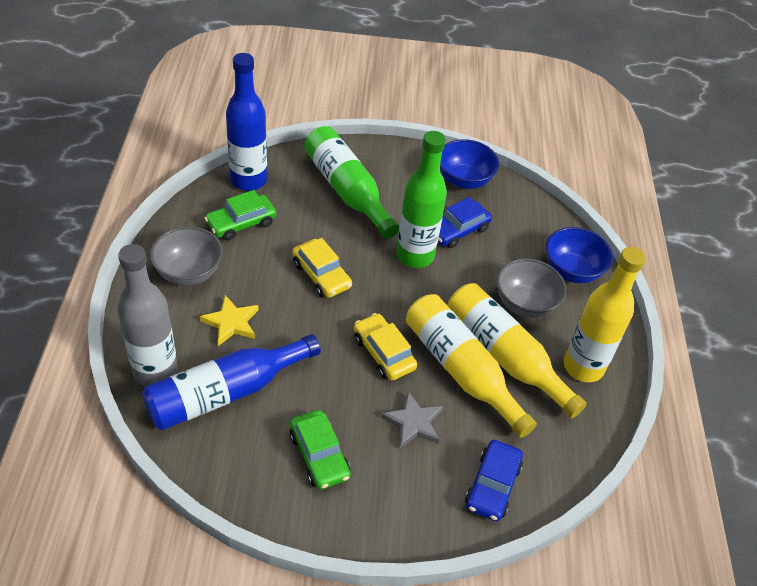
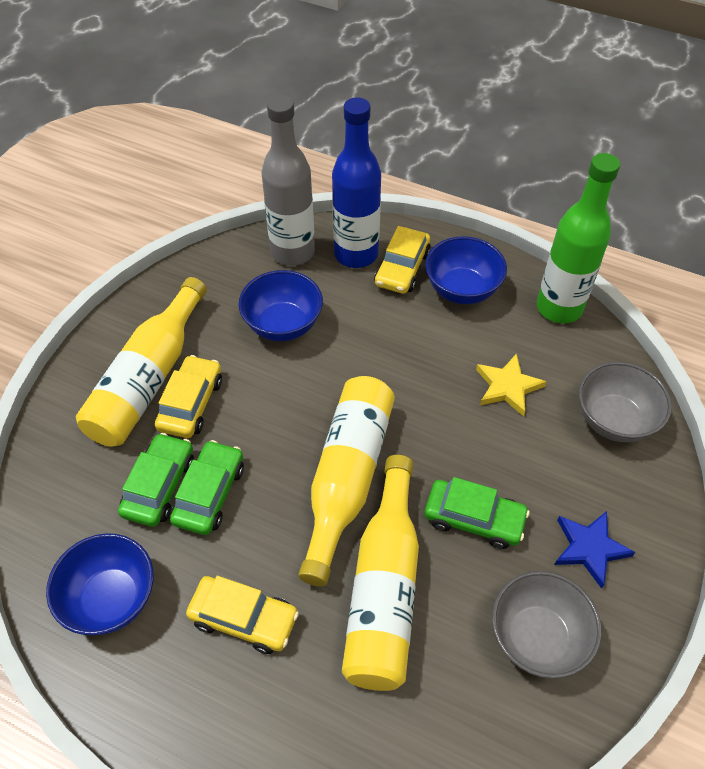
blue bottle: [142,334,321,431] [226,53,267,191] = 2 -> [332,97,381,268] = 1
blue bowl: [440,139,499,189] [546,227,613,283] = 2 -> [46,533,154,635] [239,270,323,341] [425,236,507,304] = 3
blue car: [438,197,492,248] [465,440,523,521] = 2 -> none = 0
blue star: none = 0 -> [554,511,635,589] = 1
green bottle: [304,126,399,239] [396,131,447,268] = 2 -> [537,153,620,324] = 1
green car: [205,190,276,240] [290,410,351,490] = 2 -> [118,433,194,527] [170,440,244,535] [424,477,530,549] = 3
grey star: [381,391,443,448] = 1 -> none = 0
yellow car: [292,238,352,298] [354,313,417,380] = 2 -> [155,355,222,438] [186,576,299,654] [374,226,431,294] = 3

